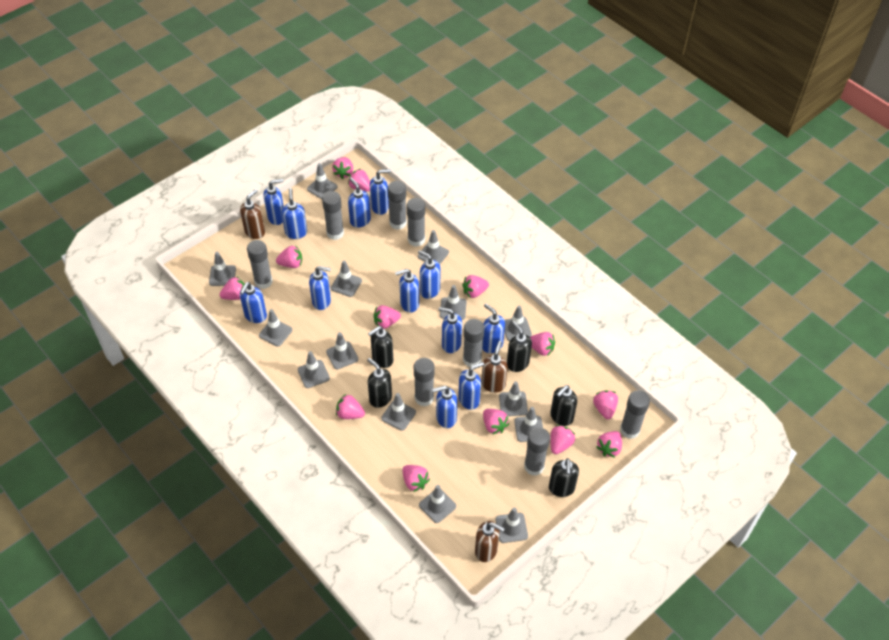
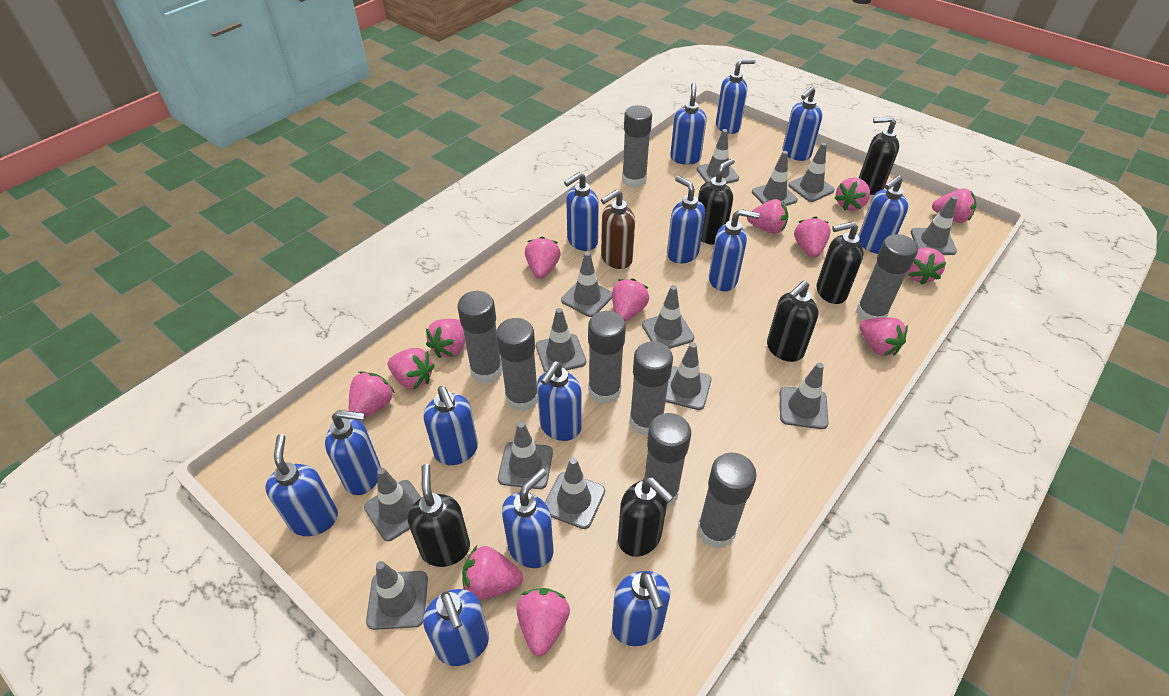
black soap dispenser: [367,358,392,408] [368,326,393,368] [507,321,532,372] [549,458,579,497] [550,385,577,426] = 5 -> [407,464,470,567] [618,477,674,557] [698,159,735,245] [767,281,819,362] [816,222,863,304] [859,116,899,195] = 6
blue soap dispenser: [240,282,267,323] [263,179,284,225] [282,188,307,239] [309,266,331,310] [348,178,371,228] [370,169,391,215] [395,269,419,312] [418,250,440,299] [432,386,457,428] [439,307,462,353] [458,362,484,410] [482,304,505,353] = 12 -> [265,434,338,536] [325,410,381,495] [423,589,489,666] [424,386,478,465] [502,468,553,568] [537,361,582,441] [564,172,599,251] [612,571,670,646] [667,176,705,264] [670,83,707,165] [709,209,760,291] [716,59,755,134] [782,86,822,161] [858,175,908,254] = 14
brown soap dispenser: [240,189,265,239] [475,521,505,562] [481,341,508,393] = 3 -> [601,189,635,269] = 1
grey traffic cone: [209,252,236,286] [259,309,292,346] [298,351,330,388] [307,163,337,199] [326,332,358,369] [331,260,362,297] [381,393,416,431] [418,230,449,264] [419,485,456,523] [440,285,466,320] [496,508,528,543] [499,382,528,416] [504,305,532,341] [514,407,543,442] = 14 -> [364,468,421,541] [366,561,428,630] [498,421,553,489] [536,308,586,372] [545,457,605,529] [561,252,612,317] [642,285,694,349] [666,343,712,410] [697,129,739,184] [752,151,798,206] [780,363,828,429] [788,143,835,202] [911,196,957,255] = 13

